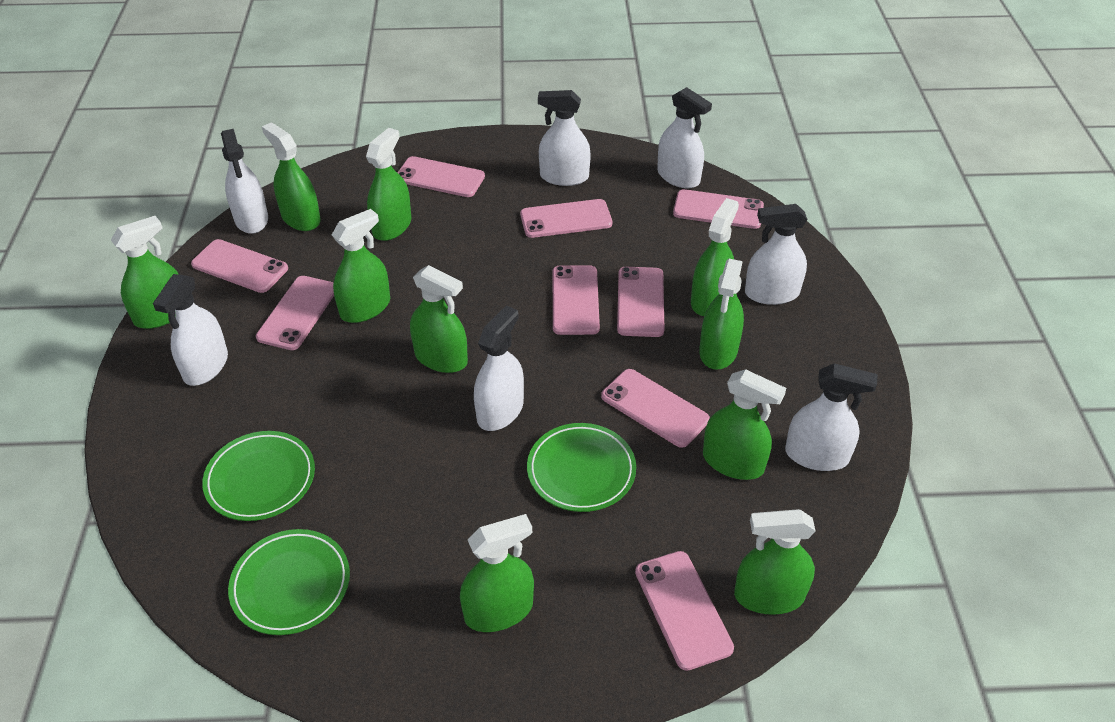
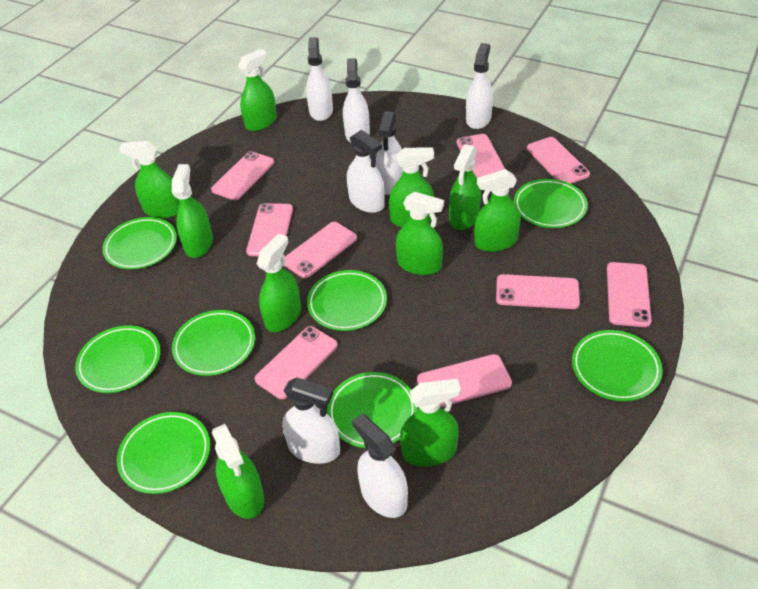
green plate: [202,431,315,521] [228,529,350,635] [527,423,636,512] = 3 -> [75,325,161,393] [102,217,177,269] [117,412,210,494] [172,310,255,376] [307,270,387,331] [327,372,417,448] [514,179,588,228] [572,330,663,401] = 8

